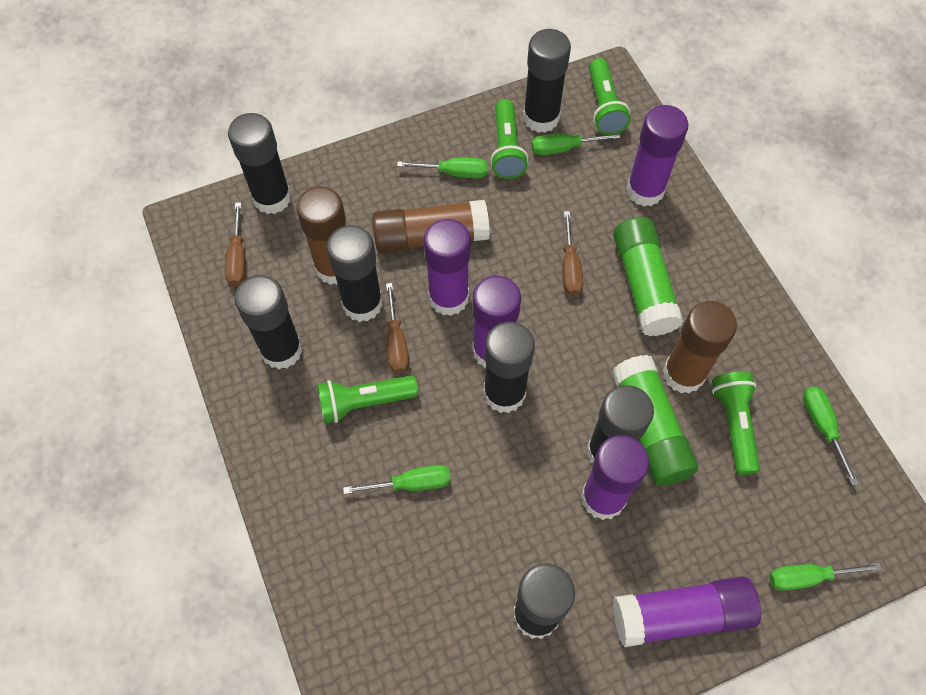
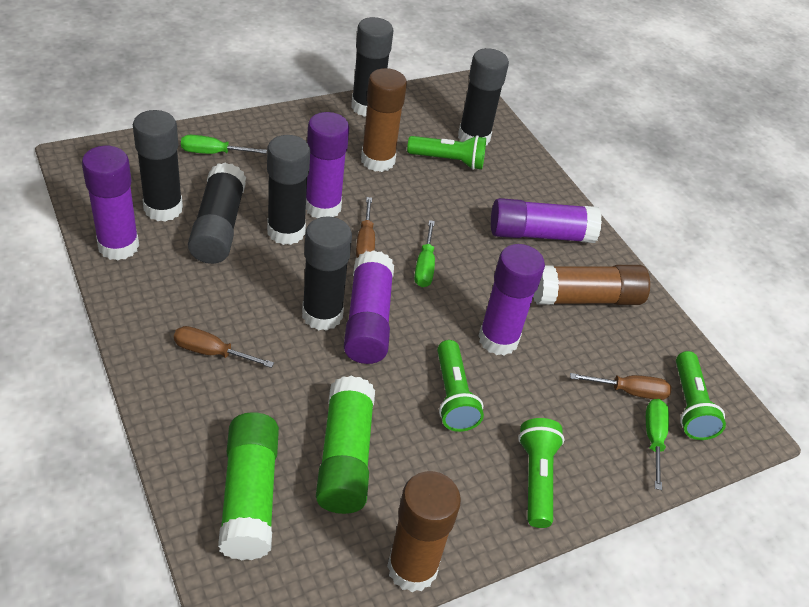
black glue stick: [228,113,291,214] [234,275,303,369] [327,225,383,322] [484,322,535,413] [513,563,575,639] [523,29,571,133] [587,385,654,463] = 7 -> [133,110,183,222] [188,162,246,264] [267,135,310,245] [302,216,352,331] [351,17,393,117] [458,48,509,145] = 6
green screwdriver: [343,465,451,494] [397,158,488,178] [532,133,621,155] [769,563,882,591] [803,386,859,486] = 5 -> [181,135,267,154] [414,220,435,287] [646,399,669,490] = 3

